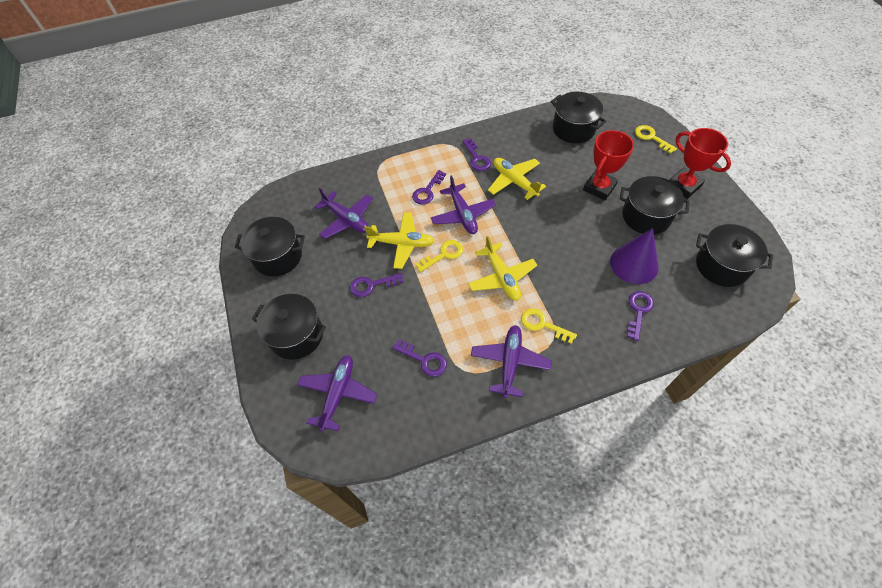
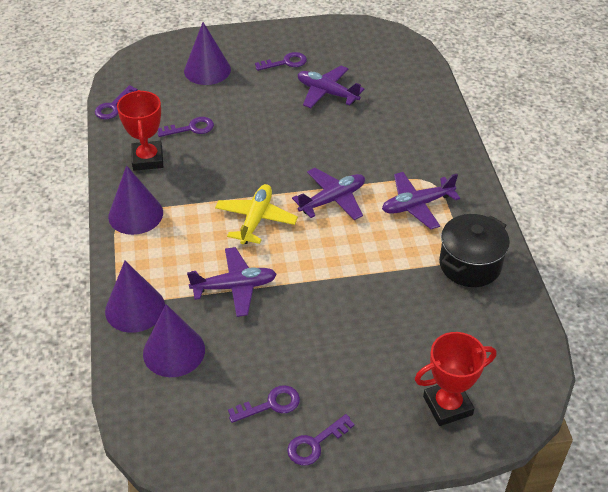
black pot: [235,217,305,276] [252,294,326,360] [551,92,607,143] [620,176,690,235] [696,224,773,287] = 5 -> [439,214,510,287] = 1
purple cone: [610,228,658,284] = 1 -> [105,261,165,333] [108,165,163,235] [143,304,205,377] [184,22,231,85] = 4
yellow key: [415,240,463,272] [521,308,577,344] [635,125,677,154] = 3 -> none = 0
yellow plane: [364,212,434,269] [468,236,537,301] [488,158,546,200] = 3 -> [215,184,298,244] = 1

